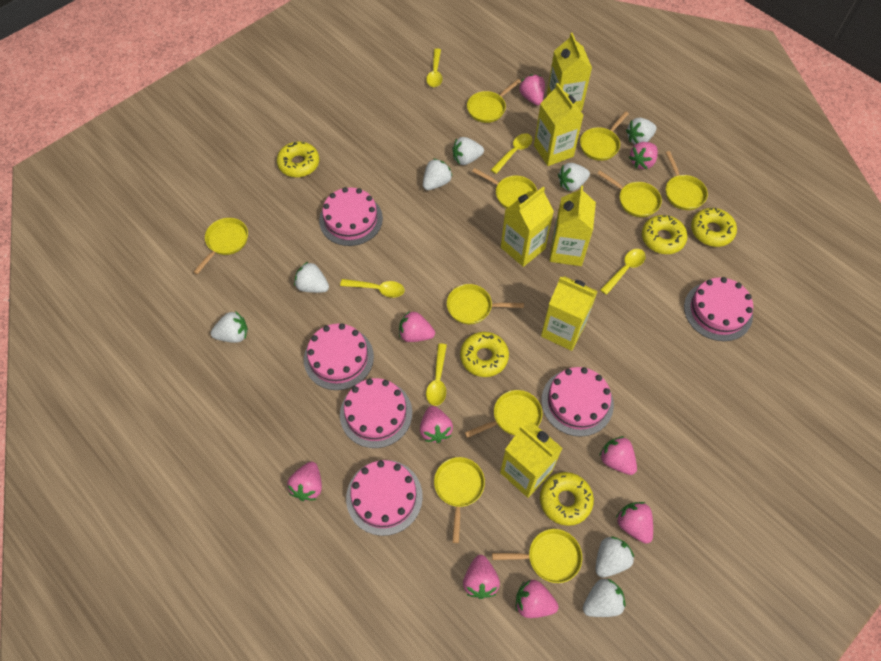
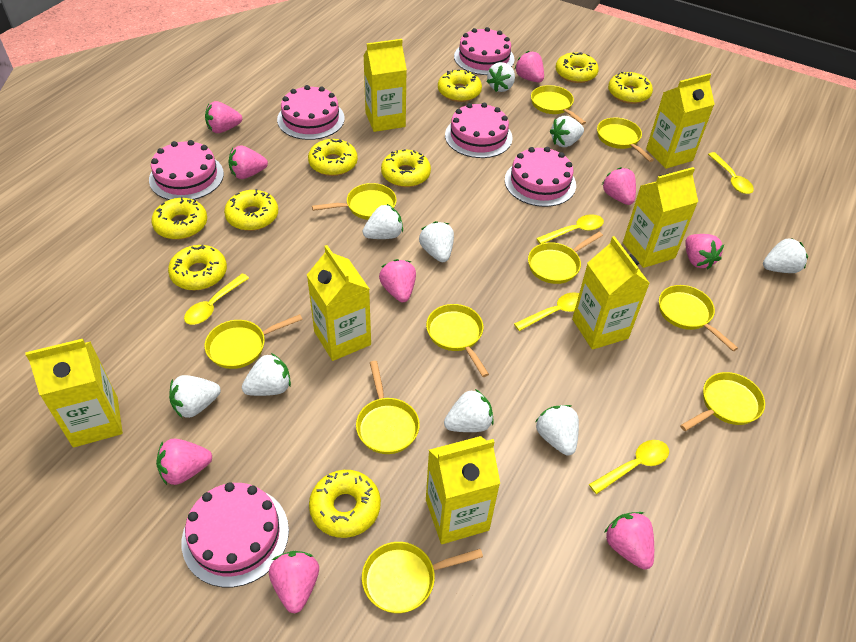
white strawberry: [211,311,248,343] [294,261,329,293] [423,158,453,190] [453,137,484,165] [558,163,590,191] [583,579,626,617] [596,537,634,577] [626,118,657,144] = 8 -> [169,375,221,418] [242,353,291,396] [363,204,403,239] [419,221,454,262] [444,389,494,432] [487,62,515,92] [536,405,579,455] [550,116,584,147] [763,238,808,273] = 9
yellow carton: [500,422,563,498] [501,187,554,267] [534,83,584,166] [541,276,598,351] [547,33,592,111] [550,186,596,266] = 6 -> [25,339,123,447] [307,245,371,361] [363,39,407,132] [426,436,500,544] [572,236,650,350] [623,167,698,268] [646,73,715,169] = 7
yellow donut: [277,141,319,178] [460,332,509,377] [540,472,594,526] [642,215,687,254] [691,208,737,247] = 5 -> [151,197,207,240] [168,245,227,291] [224,189,278,231] [308,139,358,176] [309,470,381,538] [381,149,431,187] [438,69,482,102] [555,52,599,83] [608,72,653,104] = 9

